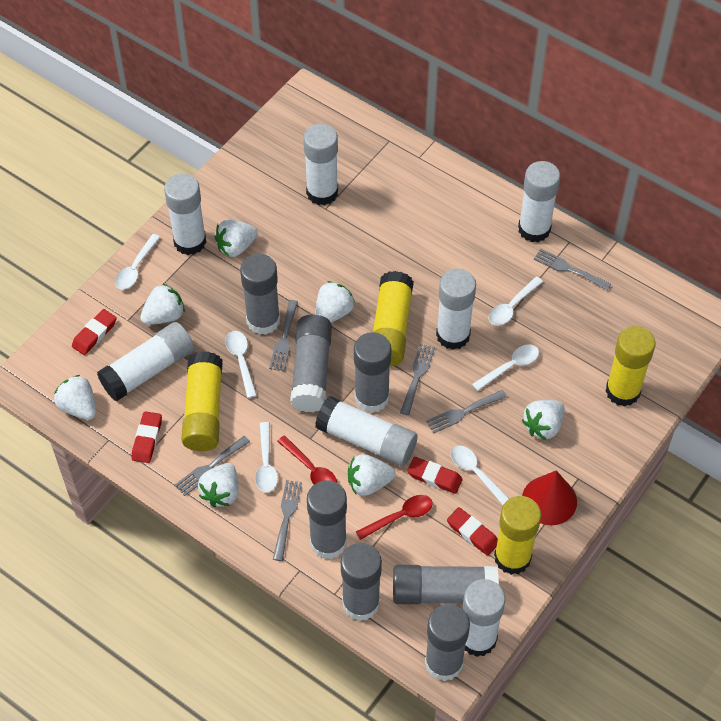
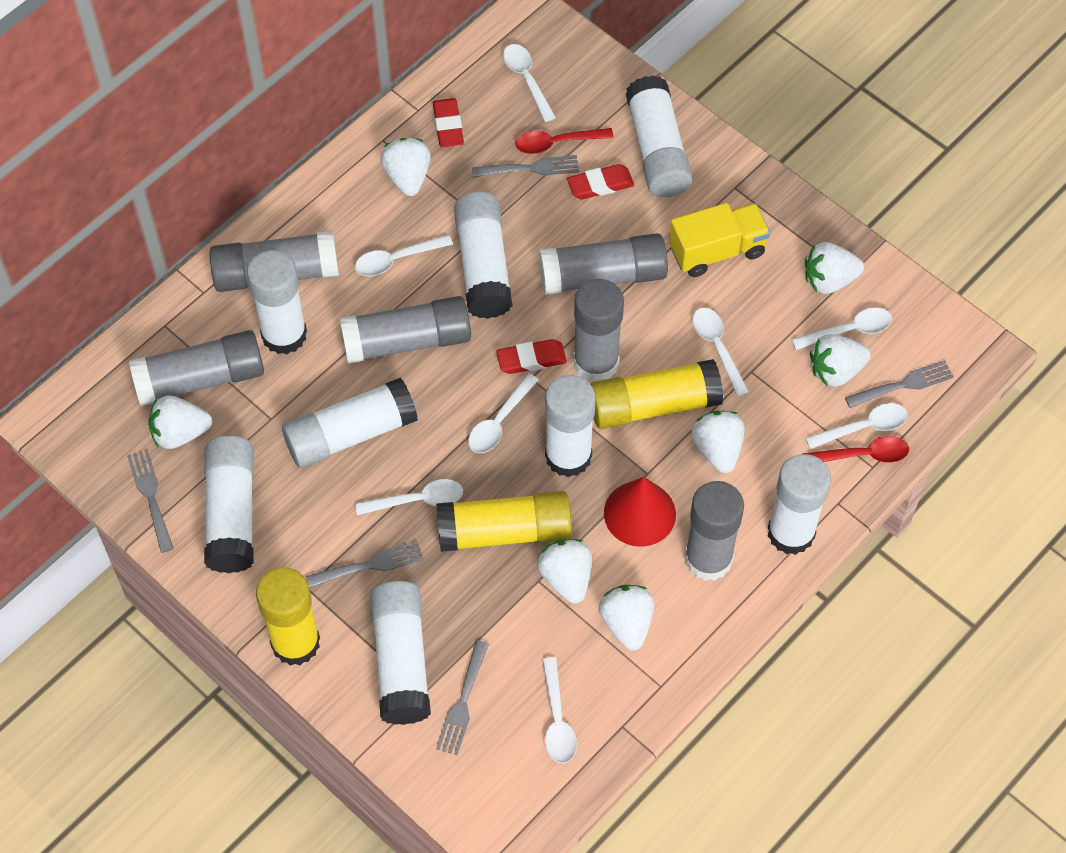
grey fork: [175,436,250,496] [269,300,298,371] [273,480,302,561] [400,344,435,415] [426,390,507,434] [534,249,611,290] = 6 -> [127,450,174,553] [306,541,423,588] [436,640,489,755] [472,155,579,178] [845,360,954,408] = 5
grey glue stick: [240,254,280,335] [290,315,332,412] [307,480,347,559] [341,543,382,621] [354,332,392,413] [393,565,499,604] [425,604,470,682] = 7 -> [129,330,264,406] [209,231,339,292] [339,296,471,364] [539,233,668,295] [573,279,624,382] [685,481,744,581] = 6
red eraser: [72,309,116,355] [132,411,162,463] [407,457,463,494] [447,507,498,556] = 4 -> [433,98,464,147] [496,339,567,374] [567,164,634,200] = 3
white glue stick: [97,322,194,401] [164,174,206,255] [303,124,338,205] [315,396,417,466] [436,269,476,350] [463,579,506,657] [518,161,560,242] = 7 -> [204,436,254,573] [247,250,307,354] [282,377,418,468] [370,581,431,725] [454,191,513,319] [545,375,596,477] [626,75,693,197] [768,454,831,555] = 8
white spoon: [115,234,160,290] [225,331,257,398] [255,422,278,493] [450,445,509,505] [472,345,539,391] [488,277,543,326] = 6 -> [355,234,453,276] [355,479,463,515] [468,373,539,453] [503,44,556,122] [542,657,577,763] [693,308,749,397] [792,308,892,350] [805,403,908,449] = 8
yellow glue stick: [181,351,223,451] [373,271,414,366] [494,496,541,575] [605,326,656,407] = 4 -> [256,567,320,666] [436,491,572,552] [590,359,723,429] = 3
yellow truck: none = 0 -> [669,203,770,277] = 1

